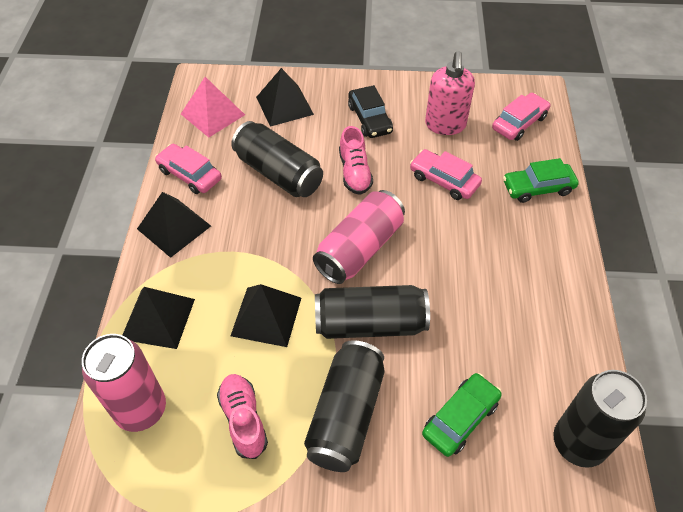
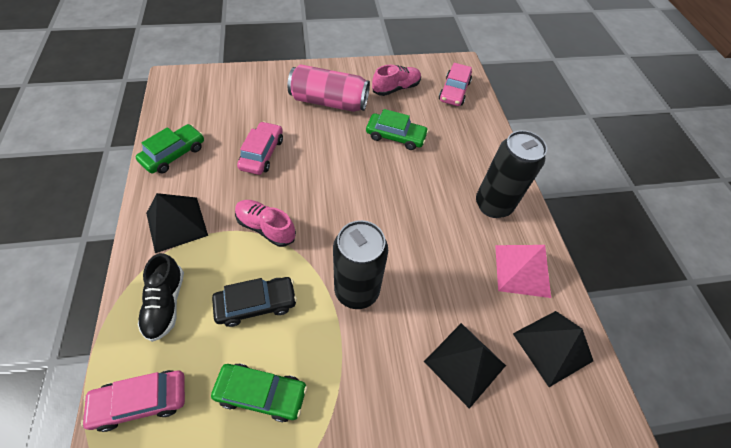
black can: [231,121,323,197] [304,340,385,472] [315,285,430,339] [554,370,647,468] = 4 -> [333,220,388,309] [476,130,547,218] = 2
black pyramid: [123,287,195,349] [137,192,211,258] [230,284,301,347] [256,68,314,127] = 4 -> [146,193,208,253] [424,323,506,409] [513,311,593,387] = 3
black shoe: none = 0 -> [138,253,184,342] = 1
green car: [422,373,502,457] [503,158,579,203] = 2 -> [136,124,204,173] [211,364,307,422] [366,109,429,150] = 3
pink can: [82,334,166,432] [313,190,405,284] = 2 -> [288,64,370,112] = 1
pink soap dispenser: [425,51,475,135] = 1 -> none = 0

